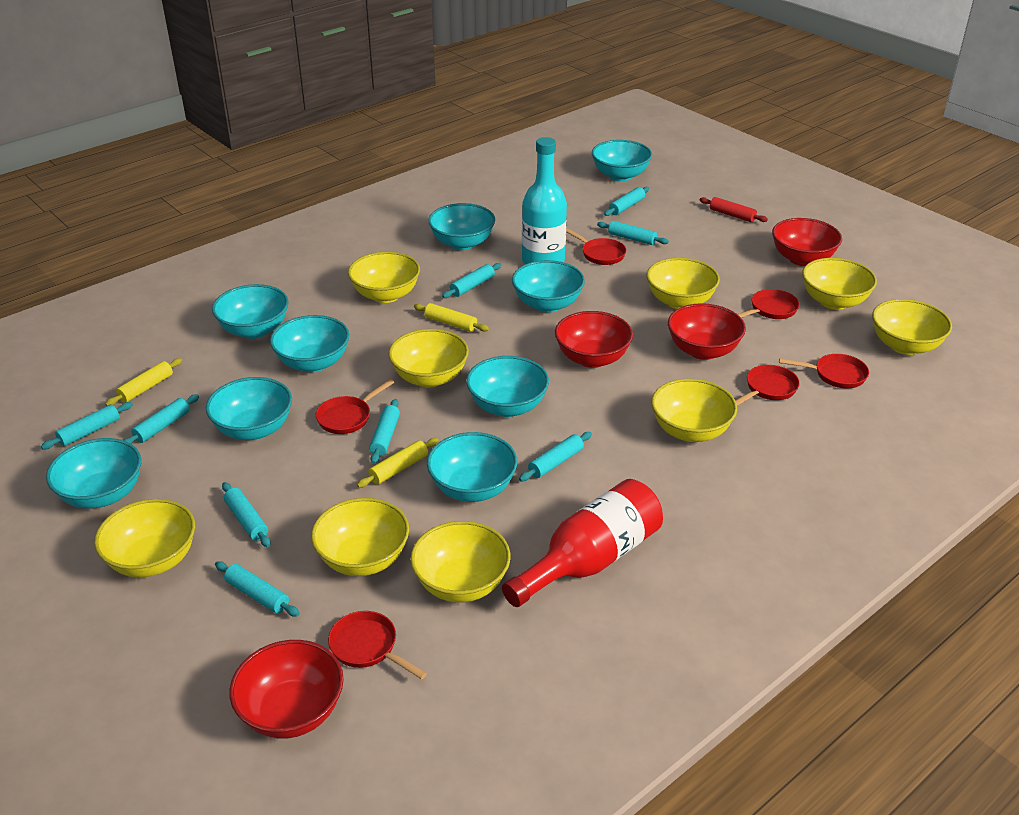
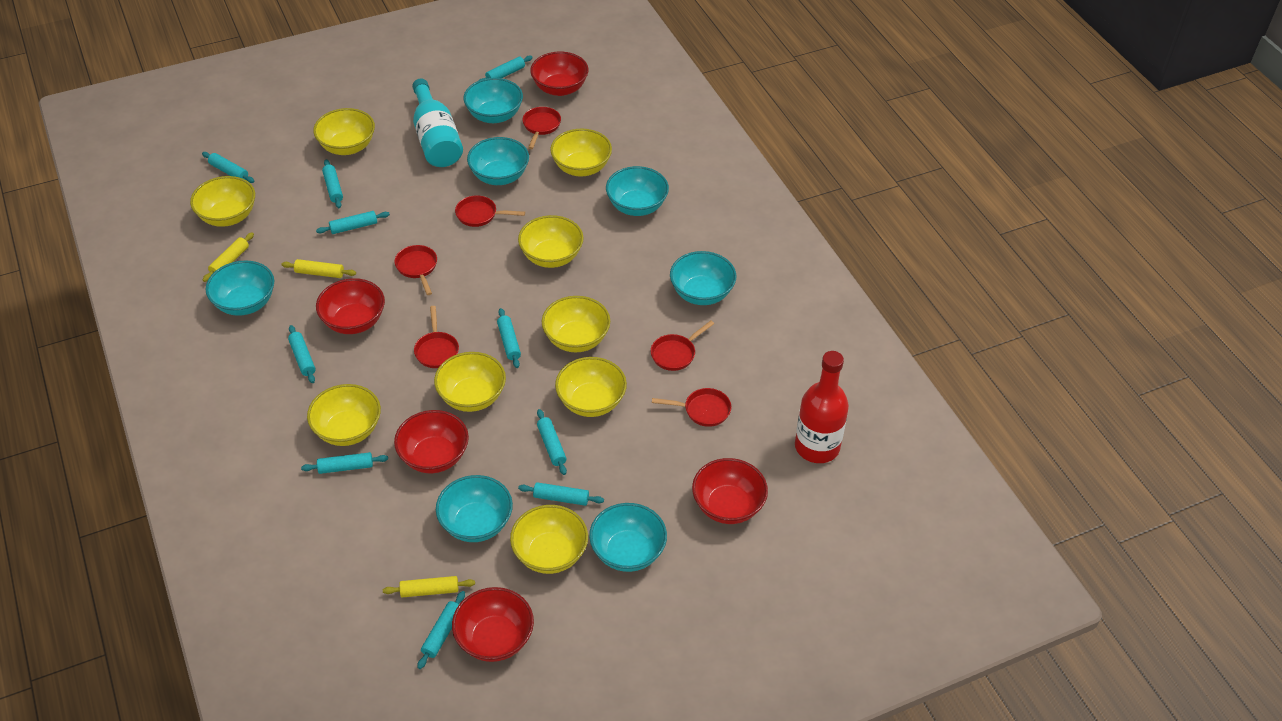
red bowl: [230,640,344,738] [555,311,633,368] [668,303,746,360] [772,218,842,266] = 4 -> [316,278,385,334] [394,410,469,473] [452,587,534,662] [530,52,588,96] [692,458,768,524] = 5
red rolling pin: [700,197,768,222] = 1 -> none = 0
turquoise bowl: [46,438,141,509] [206,377,292,440] [212,284,289,339] [270,315,349,372] [427,432,518,502] [428,203,495,250] [466,356,549,417] [512,260,585,313] [592,140,652,181] = 9 -> [205,260,274,316] [436,475,513,542] [464,78,523,123] [467,137,529,185] [589,503,667,572] [606,166,669,216] [670,251,736,305] = 7
turquoise rolling pin: [41,402,133,449] [124,394,199,444] [215,561,300,616] [222,482,271,547] [369,399,400,464] [442,263,501,298] [519,432,592,481] [597,221,669,245] [604,187,649,216] = 9 -> [202,152,255,183] [288,325,316,383] [301,452,388,474] [316,211,390,234] [322,159,343,208] [417,591,465,669] [478,56,533,81] [497,308,521,368] [518,482,604,506] [537,409,567,475] = 10

